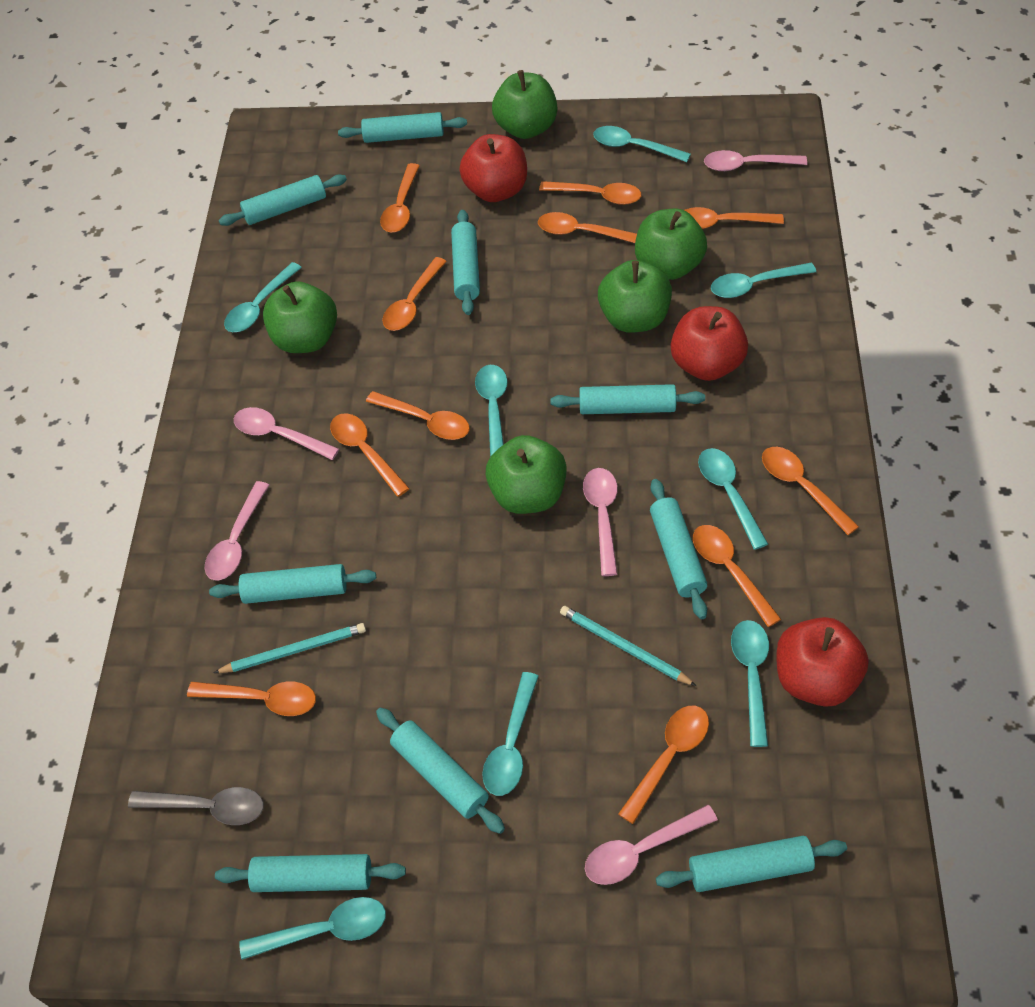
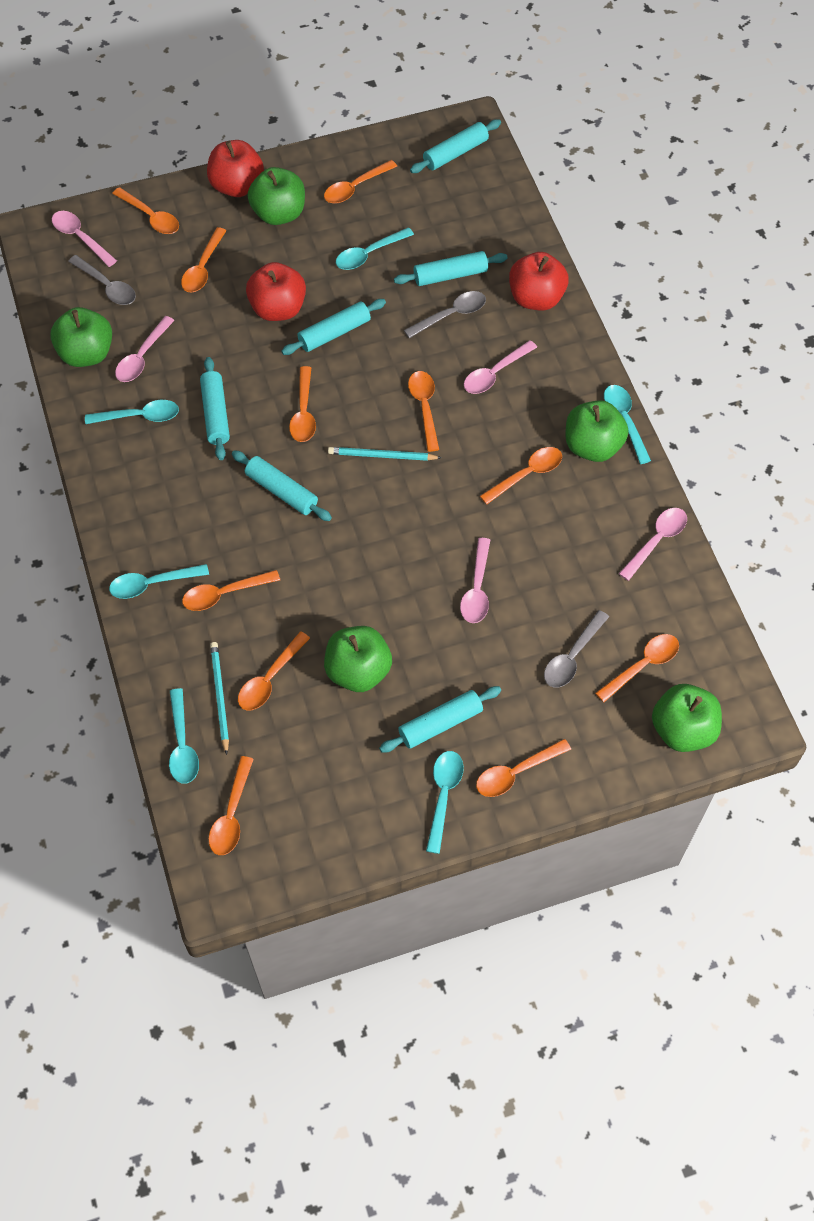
grey spoon: [128,787,264,825] = 1 -> [68,255,136,305] [404,291,486,338] [544,610,609,688] = 3
turquoise rolling pin: [209,564,376,604] [215,854,406,892] [219,175,347,226] [338,112,467,143] [376,708,505,834] [451,210,480,315] [550,384,705,414] [650,479,707,619] [656,836,847,892] = 9 -> [200,357,230,460] [232,450,332,521] [281,299,386,355] [379,686,501,752] [394,251,508,286] [410,119,501,173] = 6
turquoise spoon: [224,262,302,332] [239,897,386,960] [475,365,508,457] [482,672,539,796] [593,126,691,162] [698,448,768,550] [711,262,816,298] [731,620,769,747] = 8 -> [85,400,179,424] [109,564,209,599] [169,688,199,784] [336,227,414,270] [426,751,464,854] [604,385,651,464] = 6

